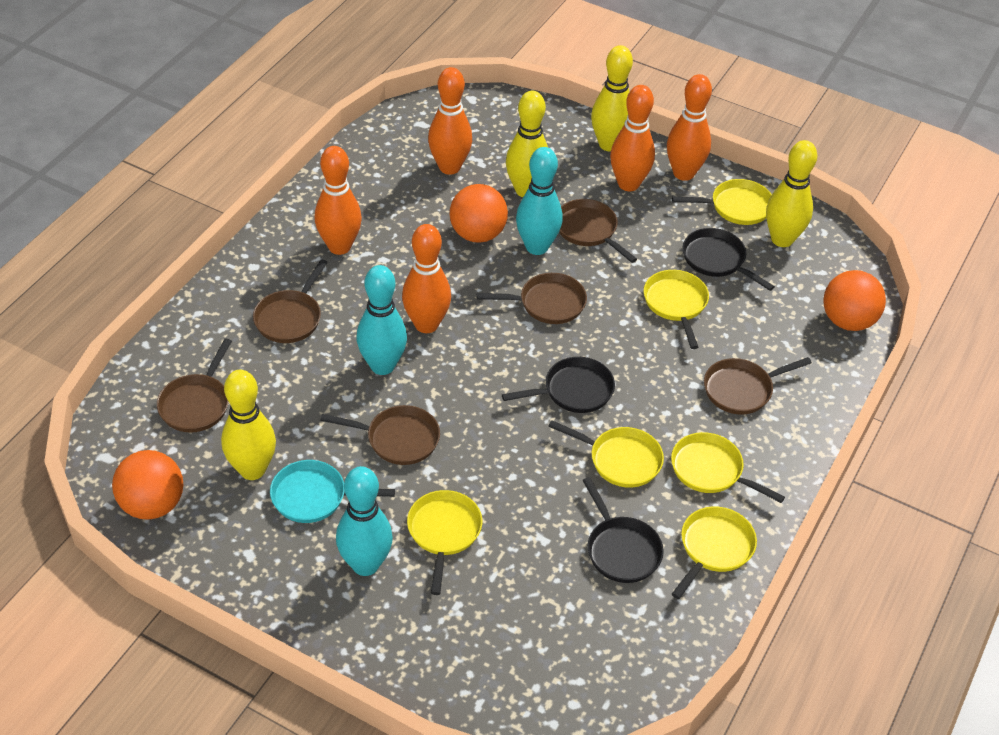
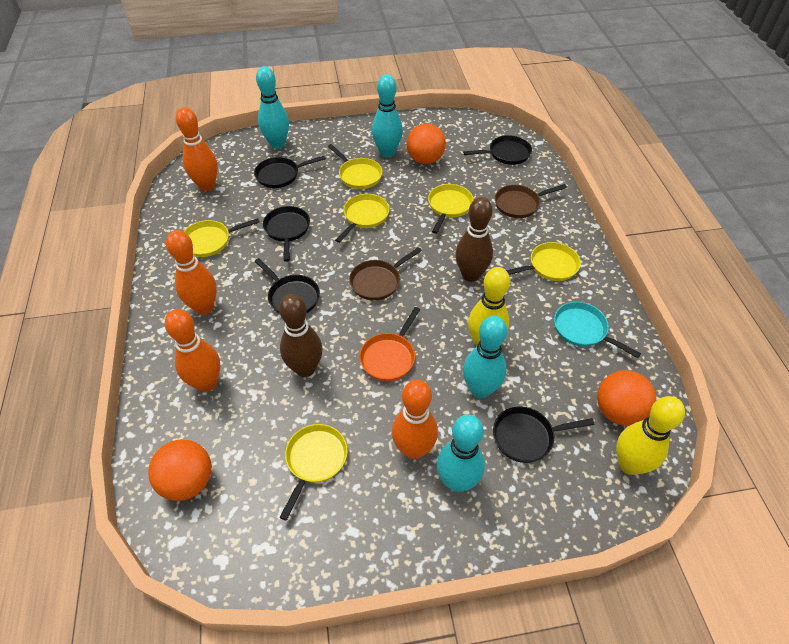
black pan: [502,357,615,413] [582,477,664,583] [683,228,775,291] = 3 -> [254,156,326,188] [254,258,320,314] [263,206,310,262] [463,135,532,165] [493,406,594,463] = 5
brown bowling pin: none = 0 -> [279,294,323,377] [455,197,493,282] = 2
brown pan: [157,339,232,433] [253,259,328,343] [320,405,440,465] [476,273,587,324] [559,199,637,263] [704,357,812,415] = 6 -> [349,247,422,301] [495,184,567,218] = 2
orange bowling pin: [314,146,362,255] [402,224,451,333] [428,67,472,175] [610,85,655,191] [667,74,712,181] = 5 -> [165,309,221,392] [166,230,217,315] [176,107,218,191] [392,380,438,459] = 4
orange pan: none = 0 -> [359,307,420,381] = 1
turquoise bowling pin: [336,466,393,576] [357,265,407,375] [516,147,563,255] = 3 -> [256,66,289,149] [372,75,403,157] [437,414,485,492] [463,316,507,398] = 4
yellow bowling pin: [221,370,276,480] [506,91,548,197] [591,45,633,151] [766,140,817,247] = 4 -> [468,267,510,346] [616,396,685,475] = 2

